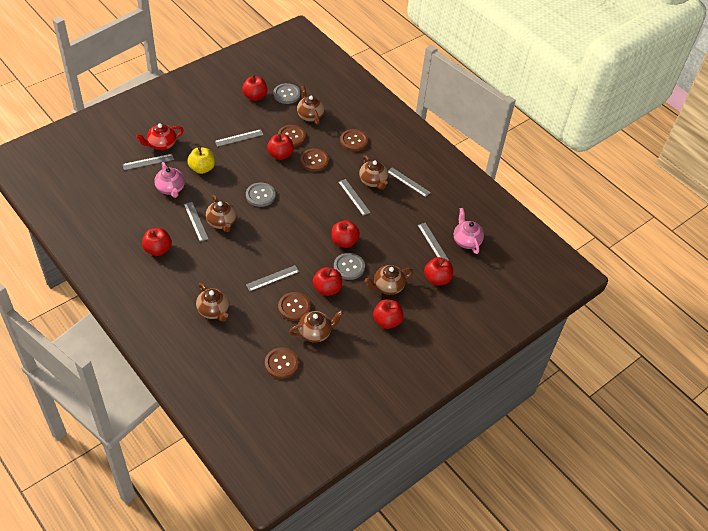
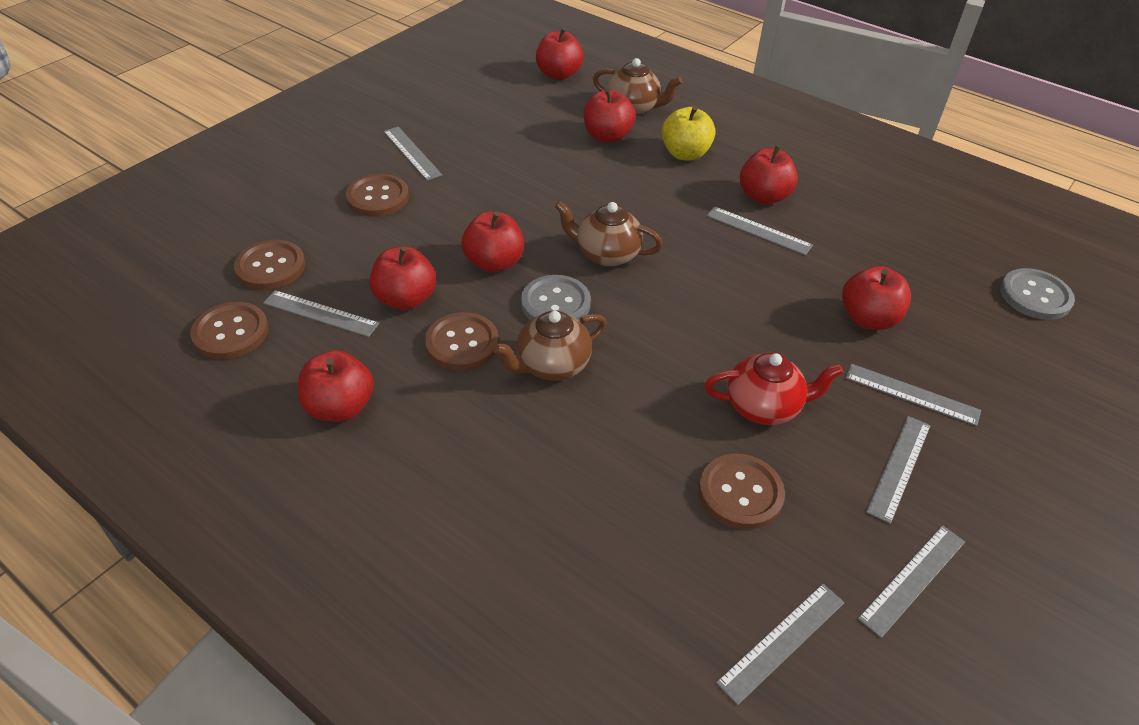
brown teapot: [196,283,229,322] [206,195,236,232] [289,311,344,343] [297,85,324,124] [359,155,388,190] [365,265,413,295] = 6 -> [493,311,607,381] [555,201,663,267] [593,58,683,115] = 3
grey button: [246,183,276,207] [274,83,300,104] [334,253,365,280] = 3 -> [521,275,591,321] [1000,268,1075,320] = 2
pink teapot: [154,162,185,198] [454,208,484,254] = 2 -> none = 0

